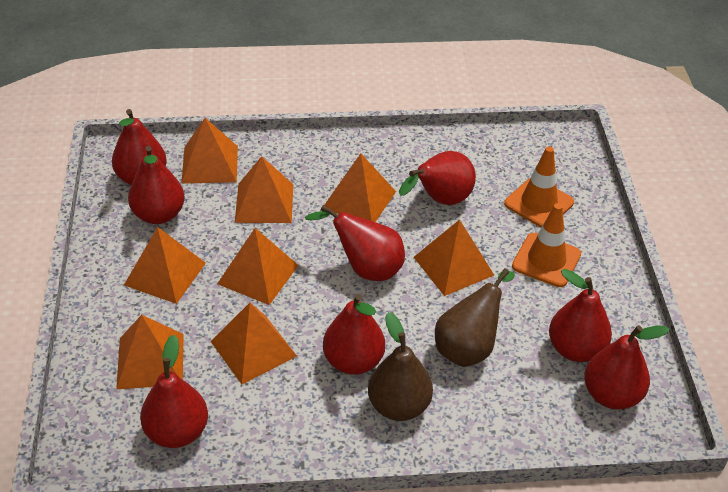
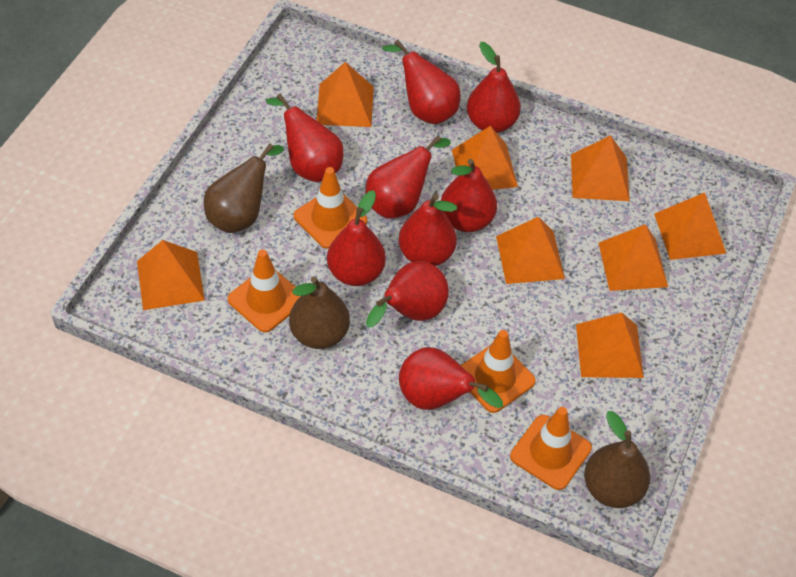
brown pear: [368,312,433,421] [435,269,515,367] = 2 -> [204,143,284,233] [289,276,350,349] [584,411,650,508] = 3
orange traffic cone: [504,146,574,227] [512,203,581,287] = 2 -> [228,250,300,332] [294,167,367,249] [461,330,536,413] [510,407,592,490] = 4
red pear: [112,109,167,185] [128,146,185,224] [140,335,208,448] [305,205,405,281] [323,294,385,375] [399,151,476,205] [549,269,612,362] [584,325,670,410] = 8 -> [266,94,343,182] [327,190,386,286] [365,135,451,219] [366,261,449,328] [382,40,460,124] [399,194,457,266] [399,347,503,410] [441,159,497,232] [467,42,521,133] = 9

